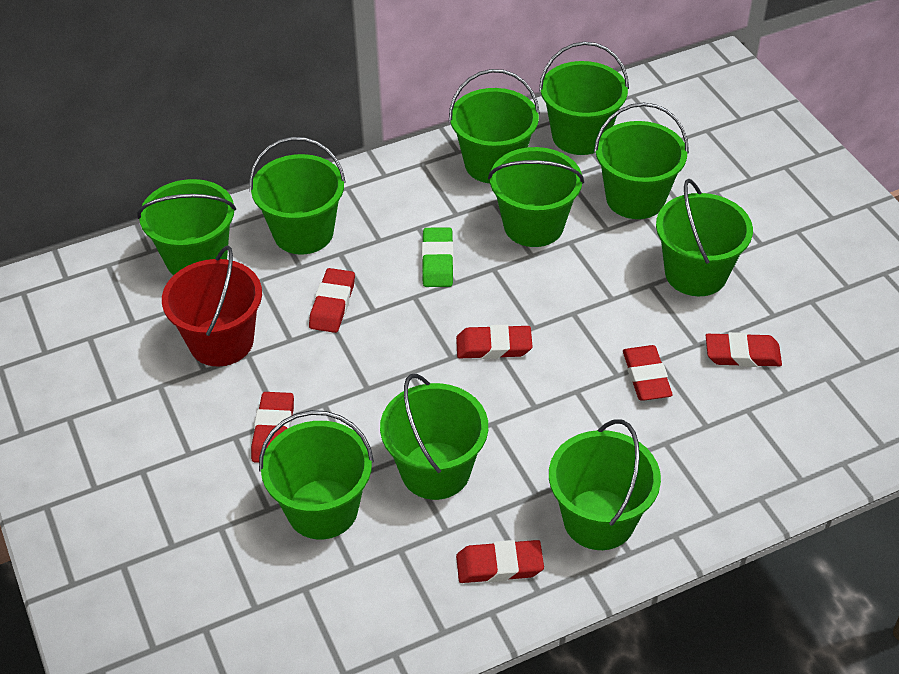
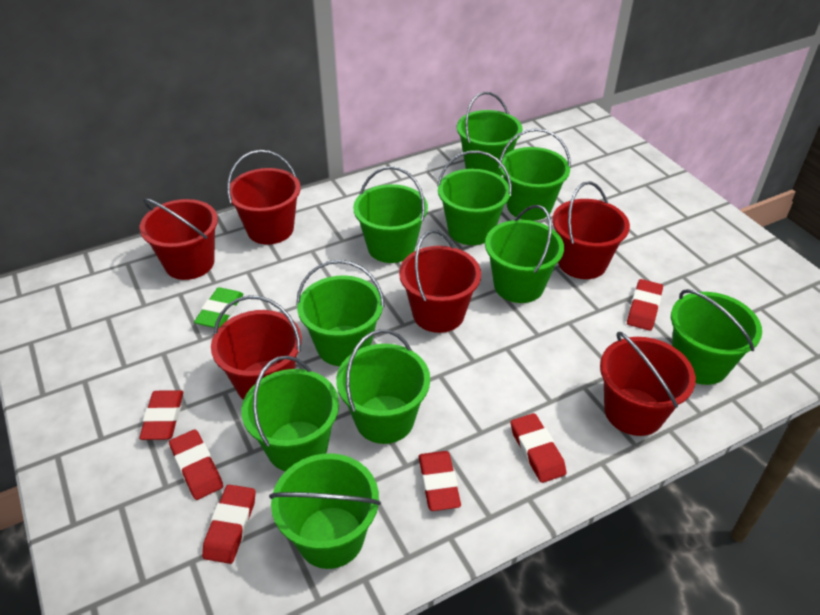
red bucket: [162,245,262,366] = 1 -> [140,198,218,280] [211,295,302,400] [227,150,300,245] [399,230,481,333] [552,181,630,279] [600,332,696,436] = 6

